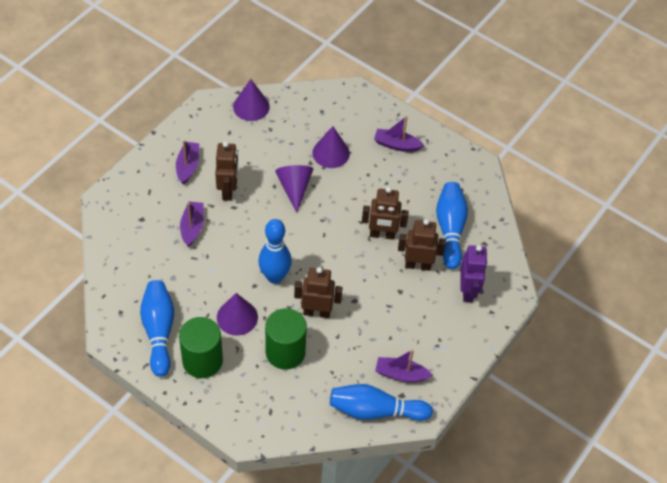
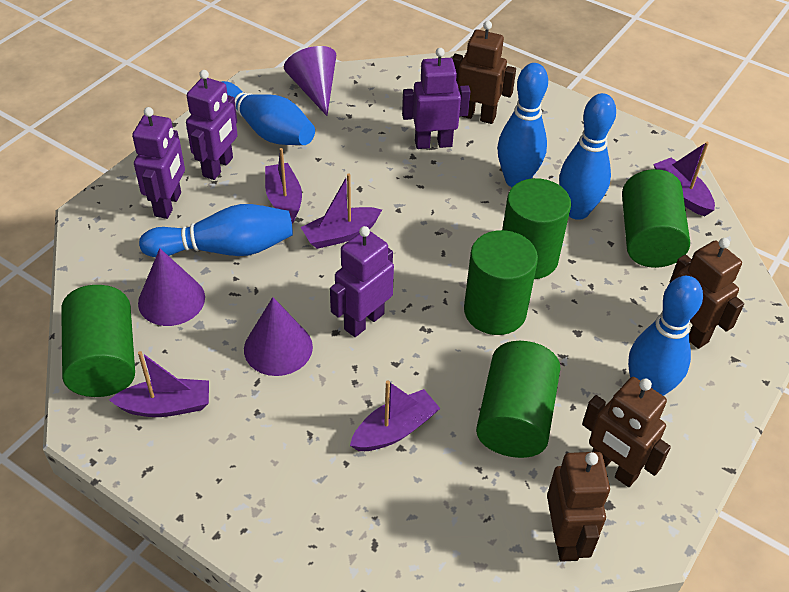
blue bowling pin: [140,280,174,377] [258,219,292,284] [330,384,433,421] [436,182,468,269] = 4 -> [139,204,293,257] [221,81,315,145] [497,63,548,187] [559,93,616,220] [628,276,703,396] = 5
green cylinder: [179,317,223,378] [265,308,307,370] = 2 -> [61,285,135,397] [464,230,538,335] [476,341,561,458] [502,178,571,279] [622,169,690,268] = 5
purple boat: [176,141,199,185] [180,201,204,247] [374,116,424,152] [375,349,433,382] = 4 -> [109,351,209,417] [265,148,302,224] [301,174,382,249] [350,380,440,451] [653,142,715,216] = 5
purple cone: [217,293,258,336] [233,79,270,121] [275,165,313,213] [312,126,350,168] = 4 -> [138,248,205,326] [244,297,313,376] [284,46,336,116] = 3
purple robot: [460,245,488,302] = 1 -> [132,107,185,219] [186,70,238,180] [330,226,394,337] [402,48,471,149] = 4

